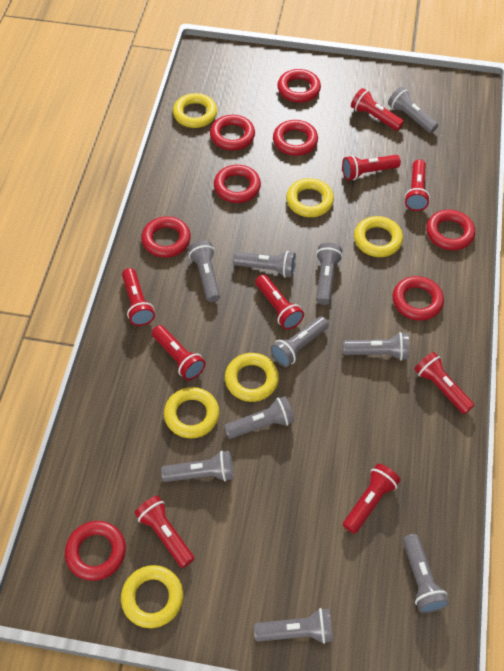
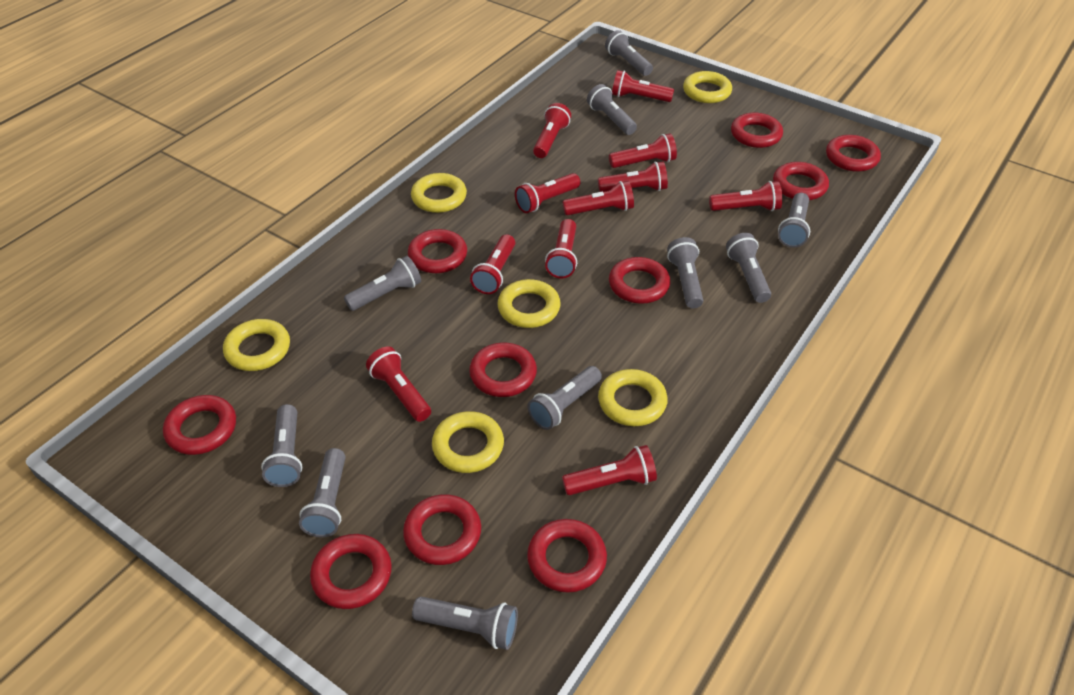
red flashlight: [122,268,155,326] [134,496,194,568] [152,325,205,380] [255,275,304,329] [342,155,401,180] [343,464,401,534] [351,88,404,131] [404,159,430,211] [414,352,475,414] = 9 -> [366,346,431,422] [470,234,515,294] [515,173,580,213] [533,103,571,158] [545,219,577,278] [562,181,634,216] [562,445,657,495] [598,161,668,192] [609,134,677,168] [612,70,674,102] [709,181,782,211] = 11
red ring: [65,521,126,581] [141,216,191,258] [210,115,255,150] [214,165,261,203] [273,120,318,156] [277,69,321,103] [393,276,444,321] [426,210,475,250] = 8 -> [163,395,236,455] [310,534,392,609] [403,494,481,565] [408,229,467,273] [469,343,537,397] [527,519,607,593] [609,257,670,304] [731,112,783,148] [773,162,829,200] [826,135,881,172] = 10

